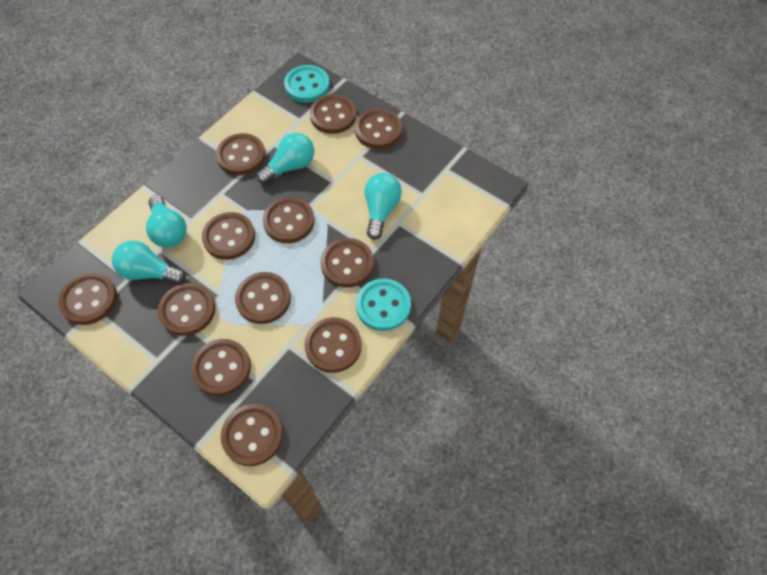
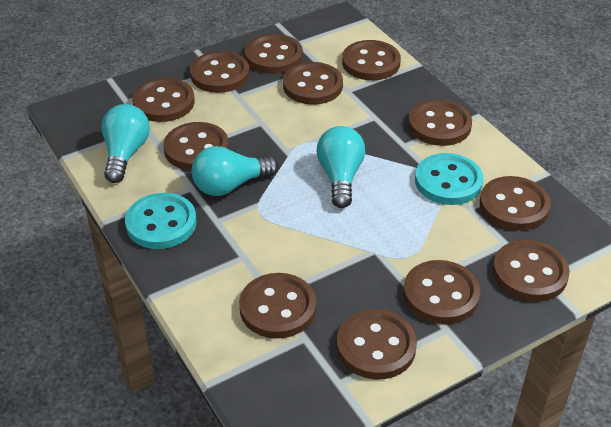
turquoise light bulb: [112,241,186,284] [146,195,187,248] [257,132,314,184] [364,173,402,240] = 4 -> [101,104,150,183] [191,146,279,196] [317,126,365,208] = 3

